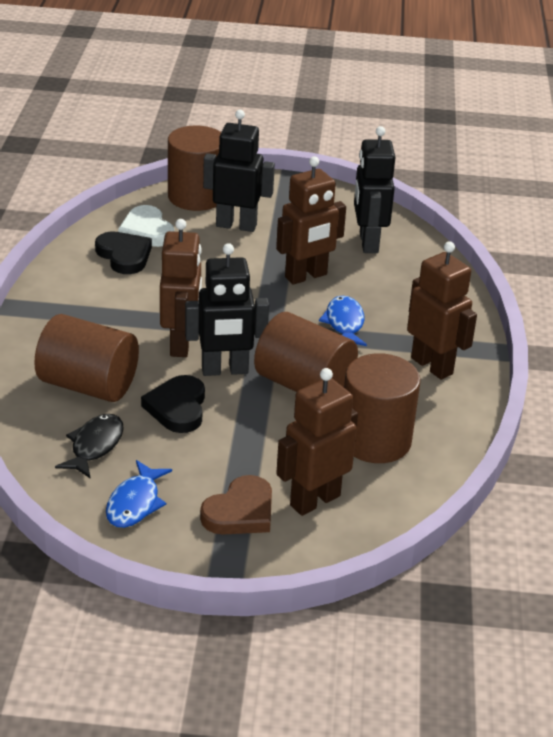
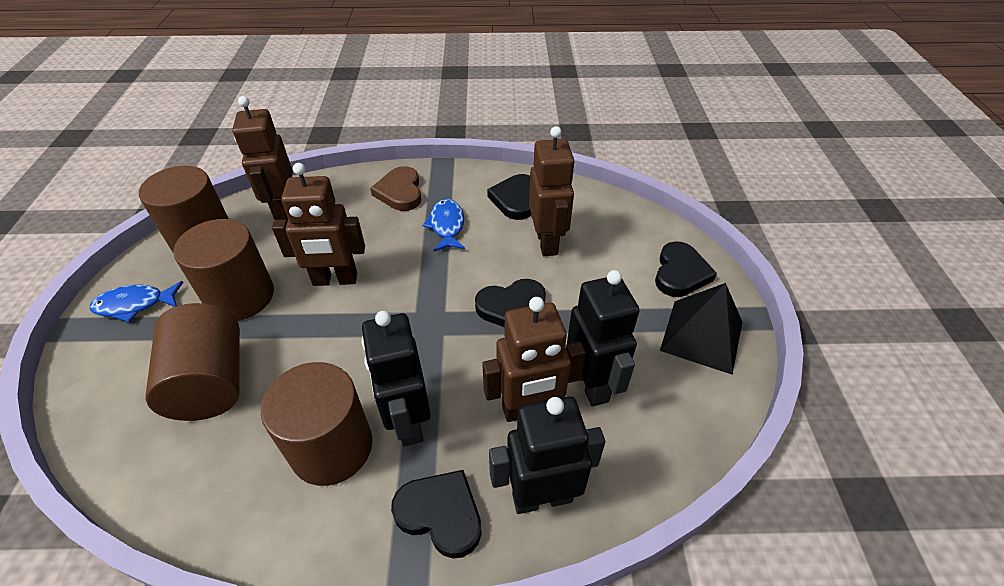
black fish: [55,414,124,478] = 1 -> none = 0
black heart: [95,232,152,274] [141,375,205,433] = 2 -> [391,470,482,559] [475,279,546,327] [487,174,531,220] [655,241,717,297] = 4
black pyramid: none = 0 -> [660,283,742,375] = 1
white heart: [118,205,174,247] = 1 -> none = 0

